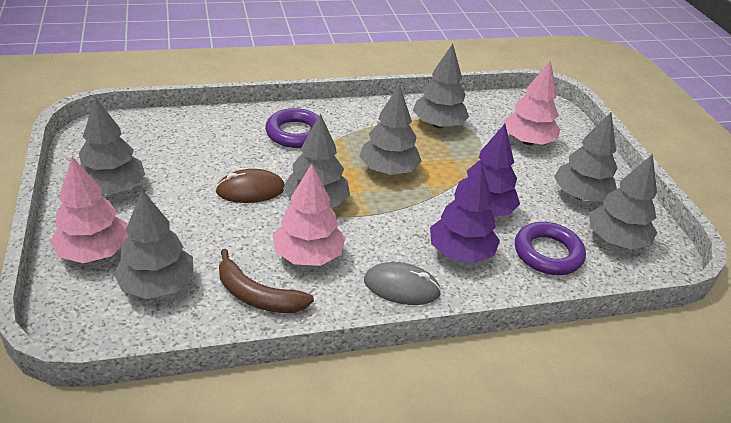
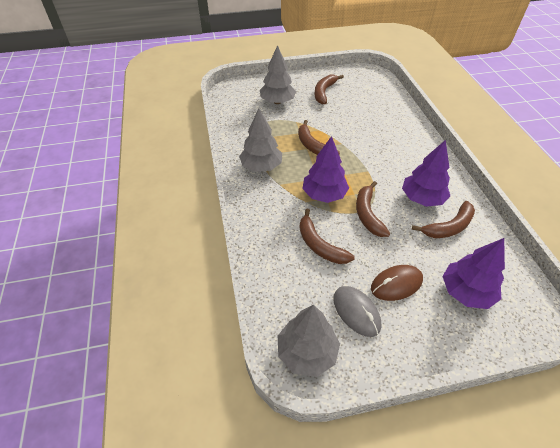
brown banana: [219,249,314,313] = 1 -> [298,120,340,155] [300,209,355,264] [314,75,344,104] [356,181,390,237] [412,201,475,238] = 5
grey tree: [79,97,145,195] [113,190,194,299] [283,114,350,208] [359,84,422,175] [413,44,469,128] [554,112,617,202] [589,154,657,250] = 7 -> [239,108,282,172] [260,45,296,104] [278,305,340,377] = 3
pink tree: [50,157,128,263] [273,164,345,266] [503,60,560,145] = 3 -> none = 0
purple ring: [265,108,319,148] [515,222,586,275] = 2 -> none = 0
purple tree: [430,163,500,263] [455,124,520,216] = 2 -> [302,136,349,203] [402,140,450,207] [442,238,505,309] = 3

